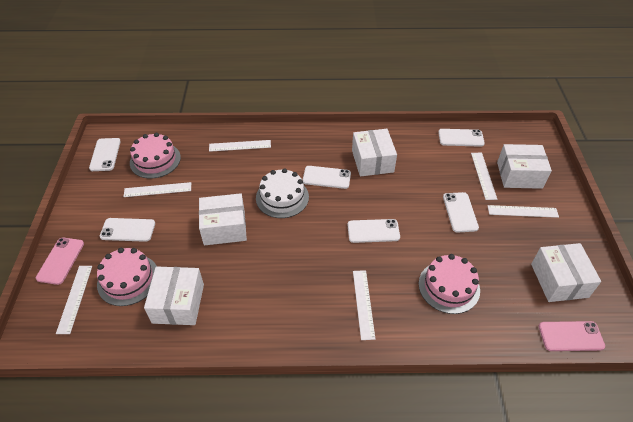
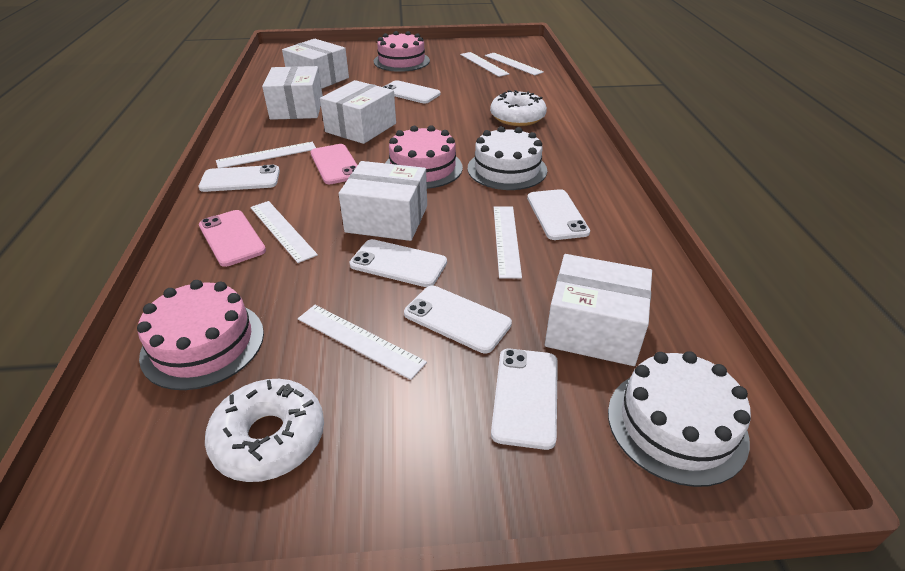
white cake: [256,168,309,218] = 1 -> [468,126,547,190] [608,351,751,487] = 2
white donut: none = 0 -> [205,379,324,482] [490,90,547,126] = 2

